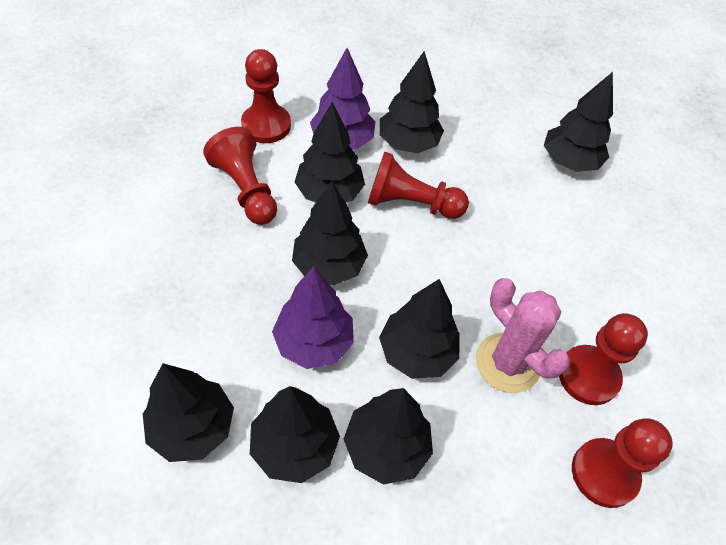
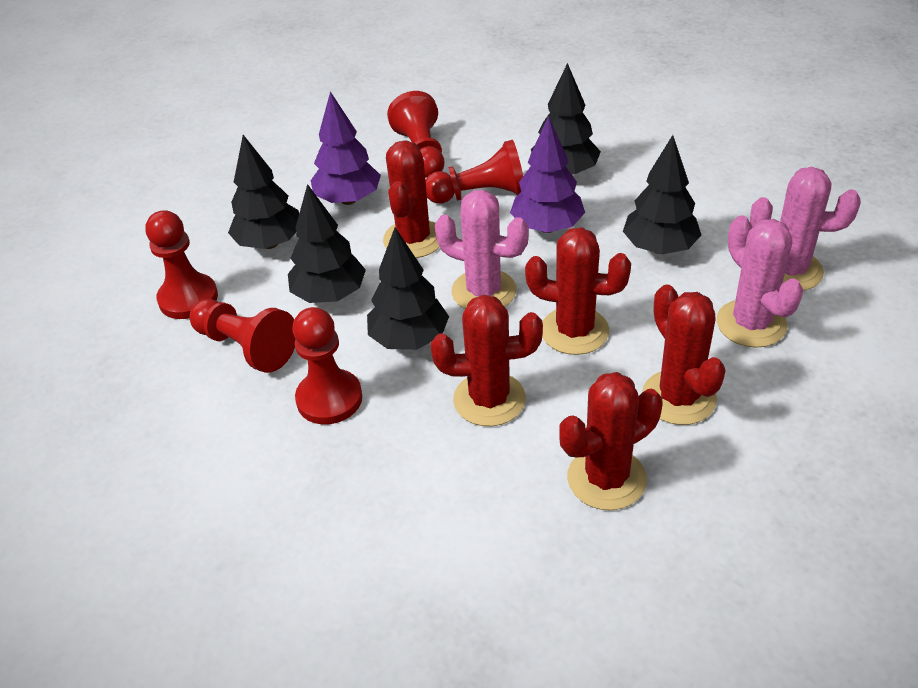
black tree: [143,363,234,462] [250,386,340,483] [292,181,368,285] [295,102,365,203] [344,388,433,485] [379,279,459,379] [380,51,444,153] [544,72,613,172] = 8 -> [228,135,299,249] [288,184,366,303] [367,228,449,350] [531,63,601,174] [623,135,701,254] = 5
pink cactus: [476,278,570,393] = 1 -> [435,190,529,309] [717,215,804,348] [750,167,861,291] = 3
red cactus: none = 0 -> [383,140,440,258] [431,295,543,426] [525,227,631,355] [559,372,663,510] [642,285,726,425] = 5

